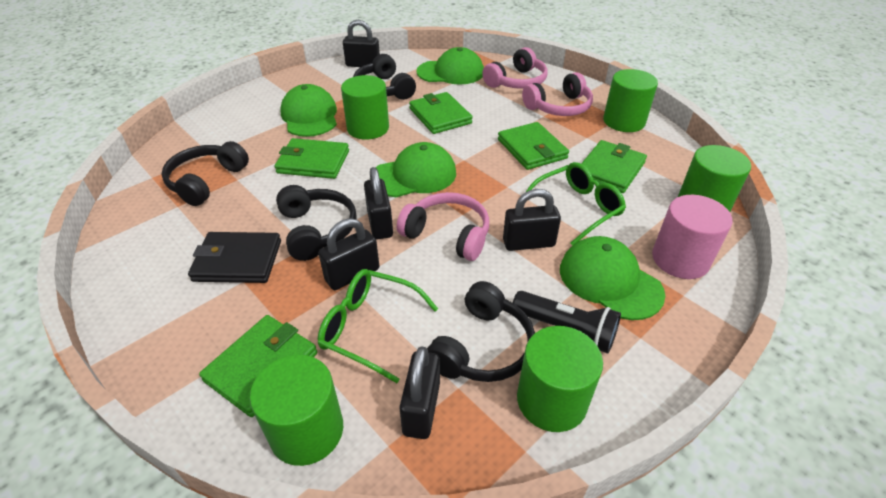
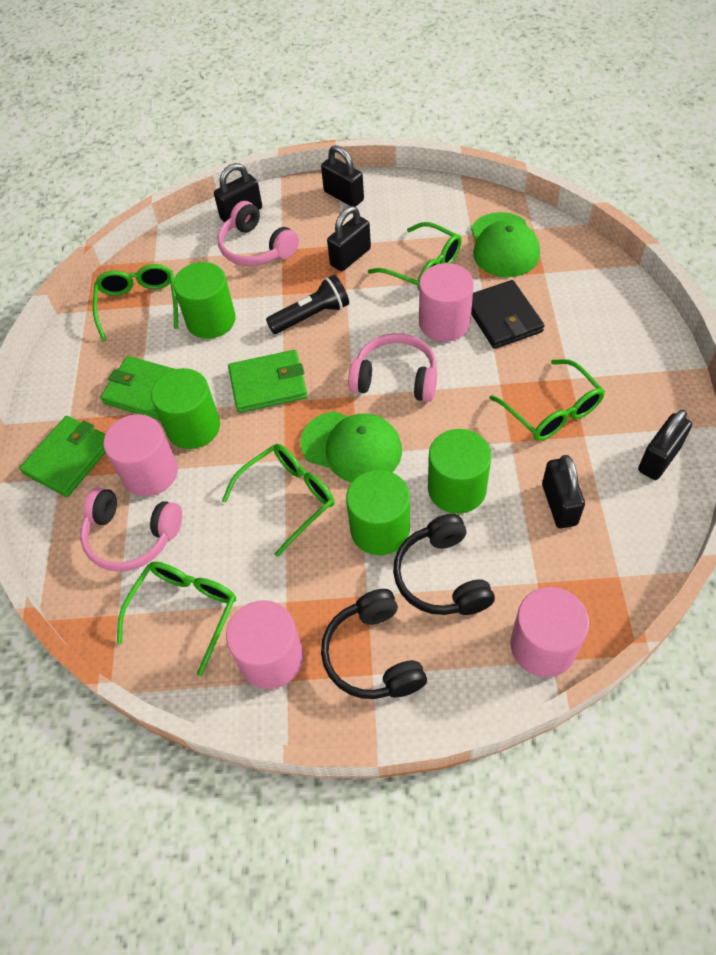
black headphones: [162,141,249,206] [276,185,357,261] [353,54,416,100] [427,281,535,382] = 4 -> [321,589,427,699] [393,514,495,615] = 2
green cap: [280,84,337,137] [376,142,456,197] [416,47,484,85] [560,236,665,320] = 4 -> [300,411,402,482] [471,212,540,277] = 2
green cylinder: [249,354,343,466] [341,75,389,139] [517,326,603,432] [603,69,658,132] [678,145,751,212] = 5 -> [151,368,220,449] [173,262,236,339] [346,470,410,555] [428,429,491,514] = 4
green glasses: [318,269,438,383] [525,162,626,246] = 2 -> [93,264,178,341] [117,561,236,676] [222,444,335,557] [368,222,462,290] [490,359,605,441] = 5
green wallet: [199,315,317,417] [275,138,349,179] [409,92,473,134] [498,122,569,170] [581,140,647,193] = 5 -> [19,416,106,497] [100,356,175,420] [228,350,308,413] = 3
pink cylinder: [652,195,732,279] = 1 -> [103,414,178,496] [226,600,303,689] [419,263,474,342] [510,587,589,677] = 4

